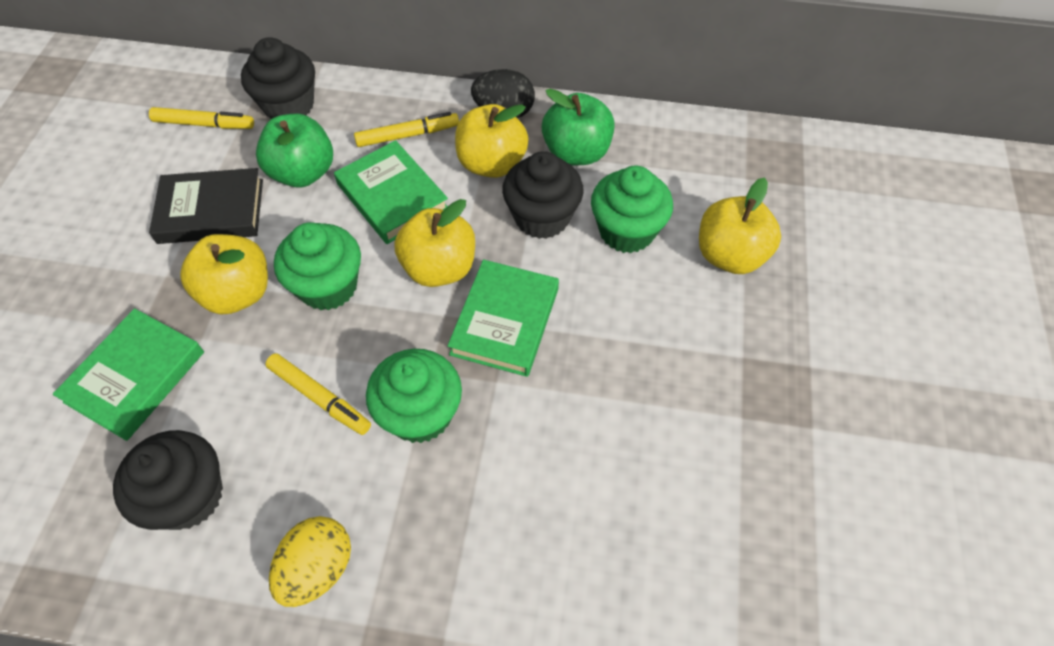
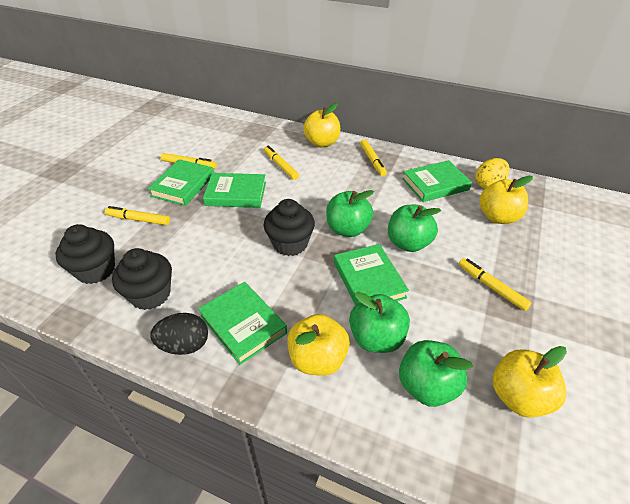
black book: [149,168,263,244] = 1 -> none = 0
green apple: [256,114,333,187] [542,89,615,166] = 2 -> [326,190,374,237] [349,292,410,353] [388,205,441,252] [399,340,473,407] = 4
green book: [53,308,204,441] [334,140,448,244] [447,260,559,377] = 3 -> [148,159,214,206] [198,282,287,365] [203,173,266,208] [334,244,409,306] [402,160,472,202] = 5
green cupcake: [274,222,361,311] [366,349,462,443] [591,165,673,253] = 3 -> none = 0
yellow marker: [149,107,254,129] [265,353,371,435] [354,112,459,147] = 3 -> [105,206,170,225] [161,153,217,169] [264,145,299,180] [360,139,387,176] [459,258,531,311] = 5

